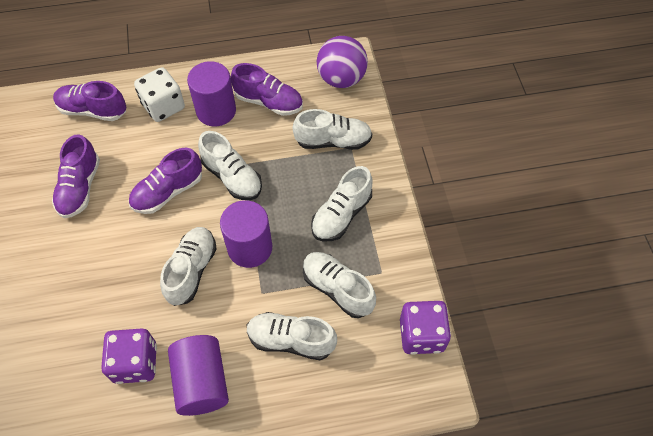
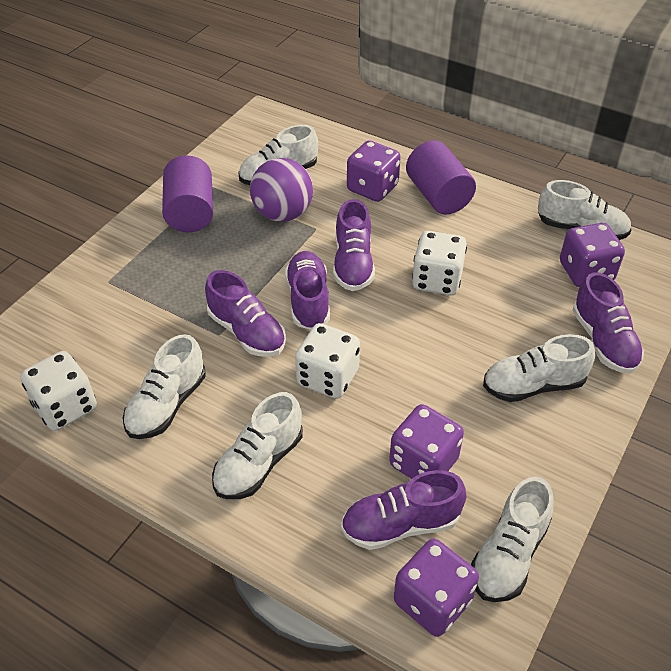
purple cylinder: [168,335,229,416] [187,61,236,127] [220,200,272,268] = 3 -> [162,156,213,232] [406,141,476,214] = 2
purple dice: [101,329,157,384] [400,301,451,355] = 2 -> [347,140,401,202] [389,404,464,479] [394,539,479,637] [560,223,625,287] = 4
purple shoe: [52,134,100,218] [53,81,126,121] [128,148,202,214] [231,63,303,116] = 4 -> [205,270,286,357] [285,251,330,330] [333,199,375,291] [341,470,466,550] [572,272,644,374] = 5
white dice: [134,67,185,122] = 1 -> [20,351,97,431] [295,323,360,399] [412,231,467,295] = 3

